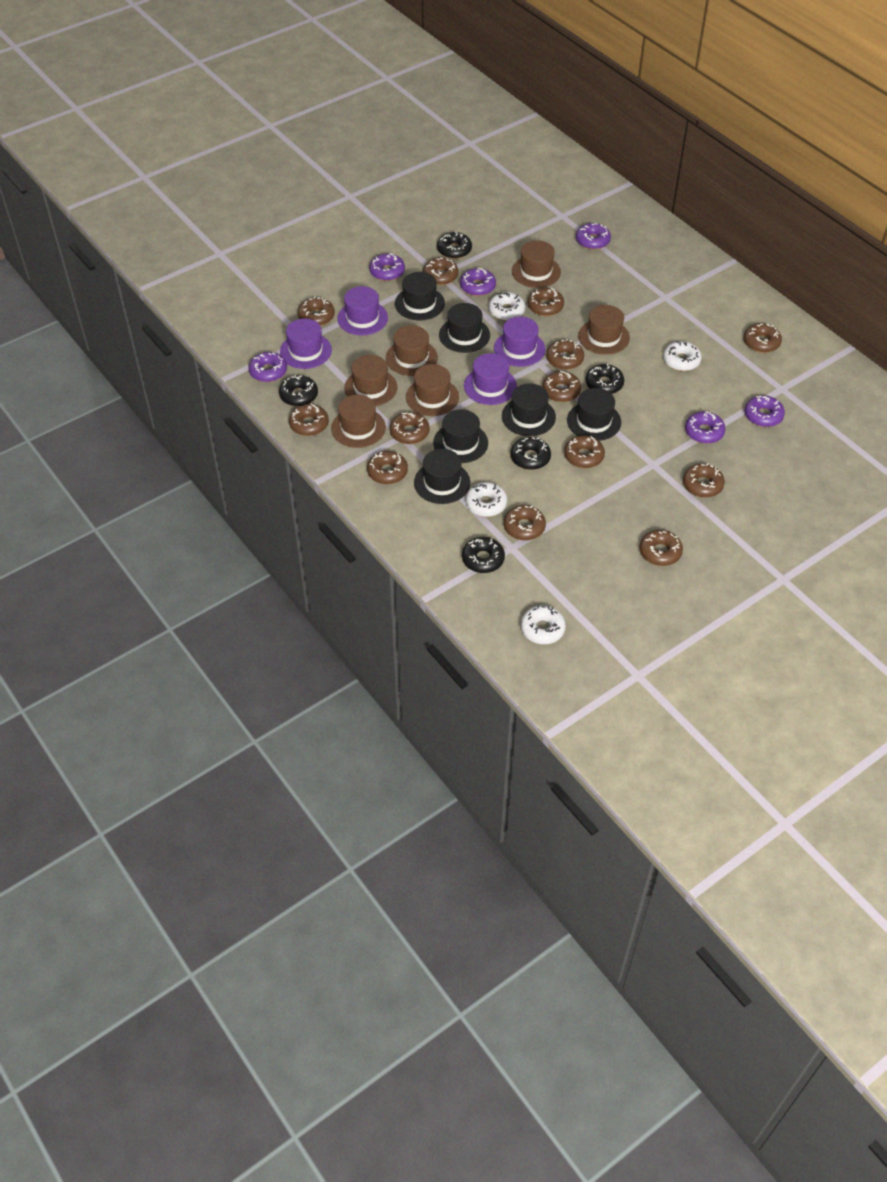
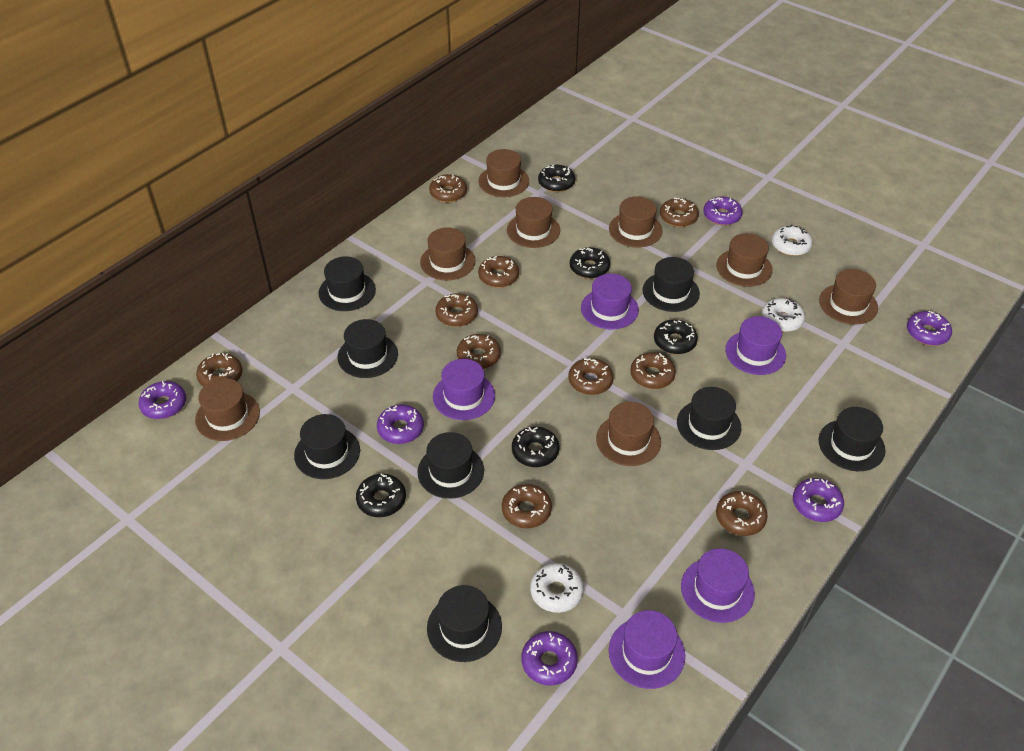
black hat: [395,272,445,320] [414,449,470,504] [433,409,488,463] [439,303,490,353] [502,384,556,436] [567,388,621,441] = 6 -> [294,414,360,479] [319,256,376,311] [338,319,398,378] [418,432,484,499] [427,585,502,662] [643,257,700,312] [677,387,741,450] [819,407,885,471] = 8
brown donut: [289,404,329,436] [298,297,335,326] [367,451,408,484] [390,412,430,444] [423,258,459,285] [504,505,546,541] [527,288,564,316] [542,371,581,402] [546,339,584,370] [564,435,605,468] [639,530,683,566] [683,463,725,498] [744,323,782,353] = 13 -> [196,353,242,387] [429,174,467,202] [435,293,478,327] [457,334,501,369] [478,256,519,288] [502,484,552,528] [568,358,614,395] [630,352,676,389] [660,198,699,227] [716,491,768,536] = 10
brown hat: [331,395,386,448] [344,355,398,406] [386,325,438,376] [406,364,459,416] [512,240,561,288] [578,305,630,355] = 6 -> [195,378,260,441] [420,227,475,281] [478,149,529,197] [507,197,560,248] [596,402,661,466] [609,196,663,248] [716,233,773,287] [819,269,878,325] = 8
purple hat: [280,319,332,369] [337,286,388,335] [464,353,517,405] [494,316,546,367] = 4 -> [433,359,495,420] [581,274,639,330] [609,610,685,689] [681,548,755,623] [725,316,786,375] = 5
white donut: [466,482,507,517] [489,292,525,321] [521,605,566,644] [663,341,702,371] = 4 -> [530,563,584,613] [762,298,805,332] [772,225,813,256] = 3

